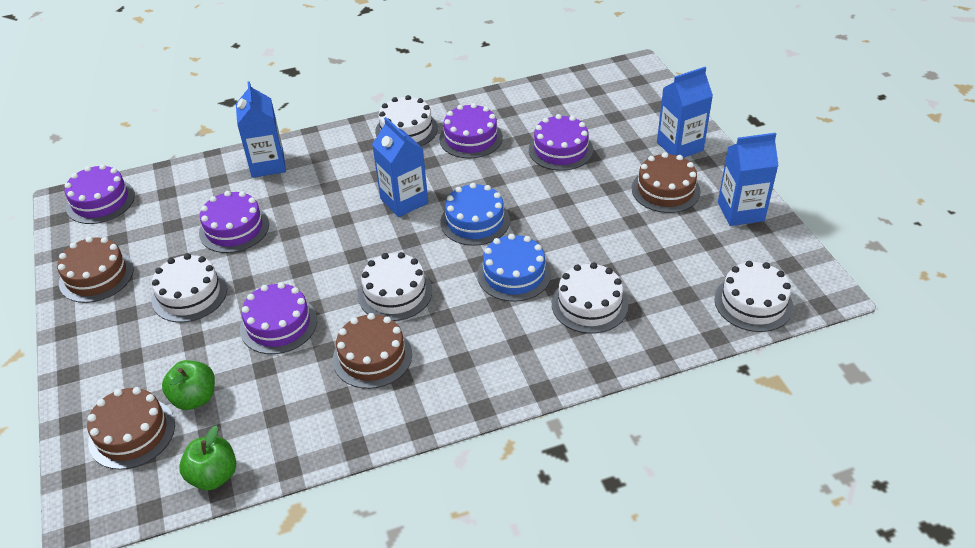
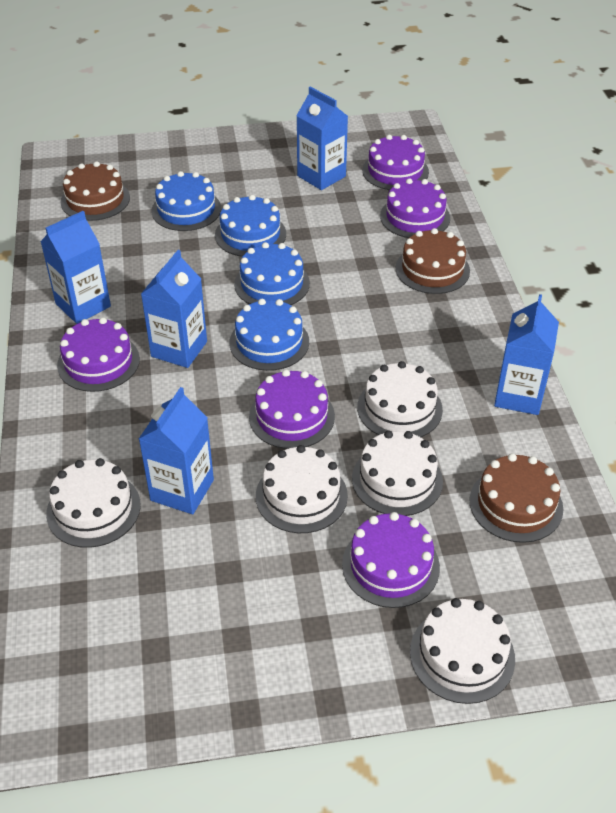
blue cake: [440,183,510,246] [477,234,551,302] = 2 -> [151,171,221,231] [215,195,286,257] [229,299,309,371] [234,242,310,305] = 4
blue carton: [236,81,286,178] [372,117,428,217] [657,67,713,158] [718,133,779,226] = 4 -> [40,211,111,324] [139,387,214,514] [141,250,207,368] [296,87,348,190] [494,294,559,415] = 5
brown cake: [57,237,134,303] [87,387,175,470] [333,313,412,389] [632,152,701,213] = 4 -> [60,161,130,221] [396,228,470,294] [470,453,563,543] = 3
green apple: [162,360,215,410] [179,425,236,490] = 2 -> none = 0

